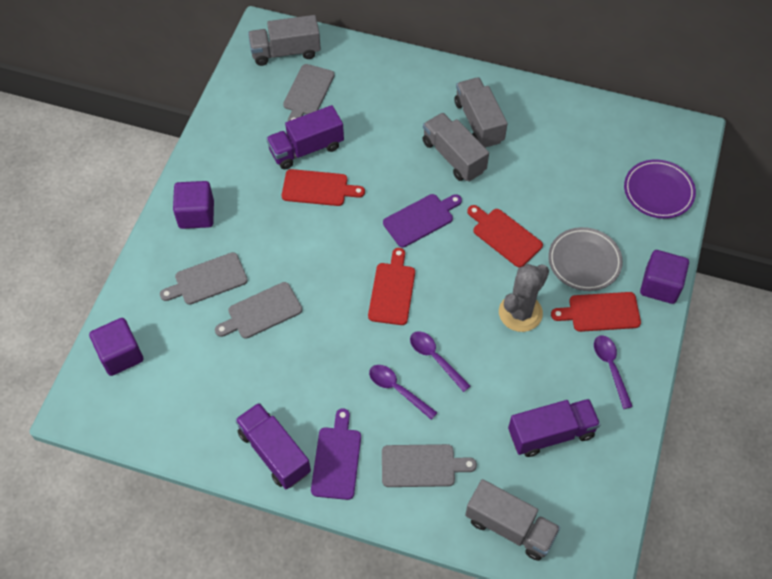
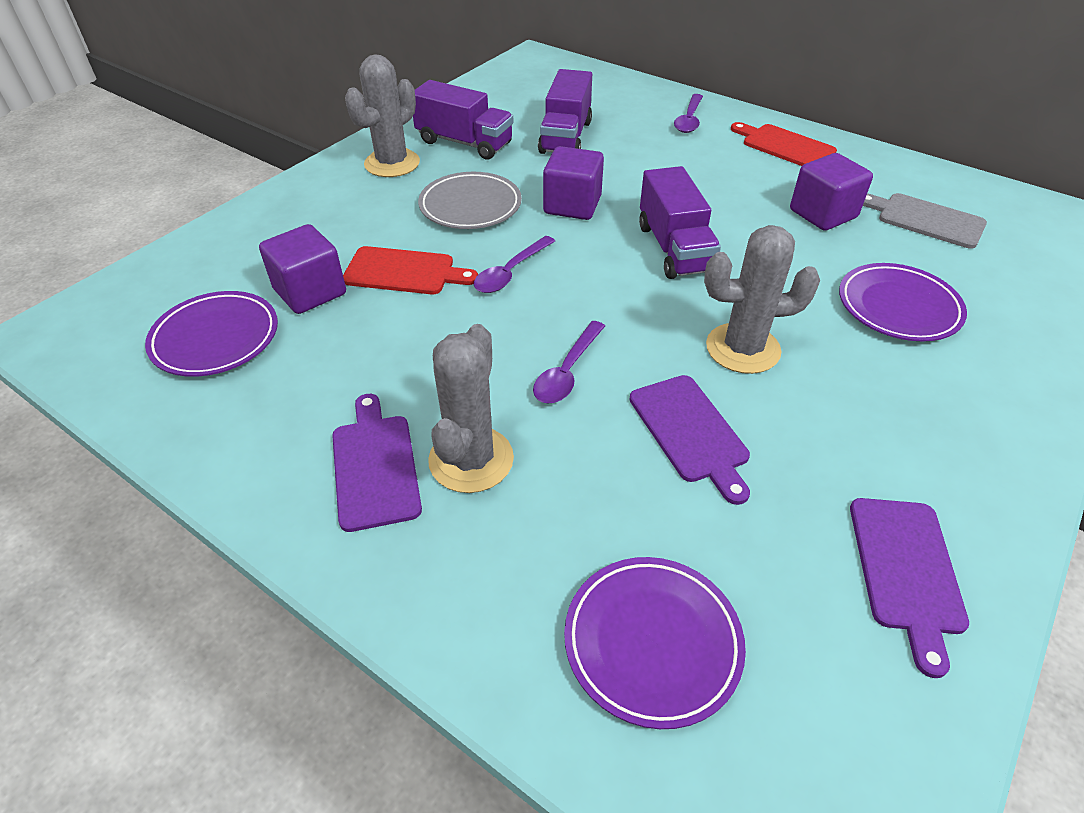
grey cactus: [499,264,549,332] = 1 -> [345,54,420,177] [428,324,514,493] [704,225,820,374] = 3
grey cutting board: [160,252,248,305] [215,282,302,339] [283,64,335,121] [382,444,477,487] = 4 -> [863,193,987,249] = 1
grey truck: [248,15,321,66] [423,113,489,182] [455,77,507,148] [465,479,560,561] = 4 -> none = 0
purple cutting board: [311,408,361,500] [383,194,462,247] = 2 -> [332,394,422,532] [629,375,750,505] [850,498,969,678] = 3
purple plate: [624,159,696,219] = 1 -> [145,291,278,377] [564,557,746,729] [839,263,967,341] = 3
red cutting board: [282,169,365,206] [368,248,415,325] [467,205,543,268] [551,292,641,332] = 4 -> [343,246,478,294] [731,122,837,166] = 2

